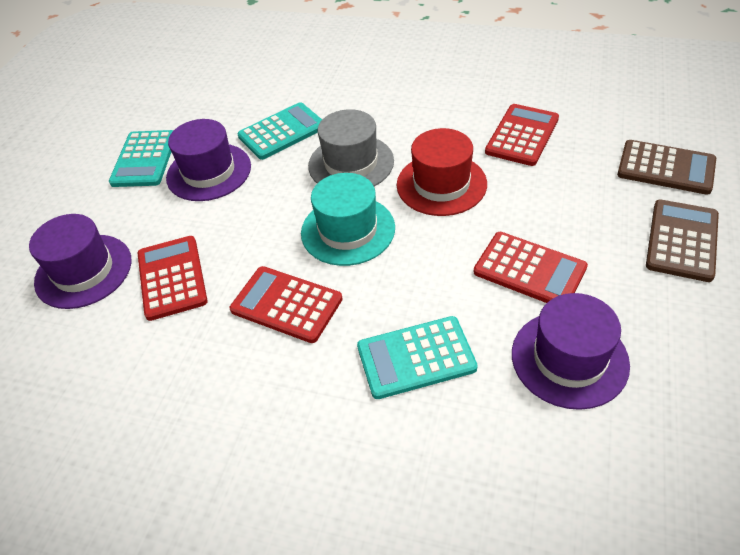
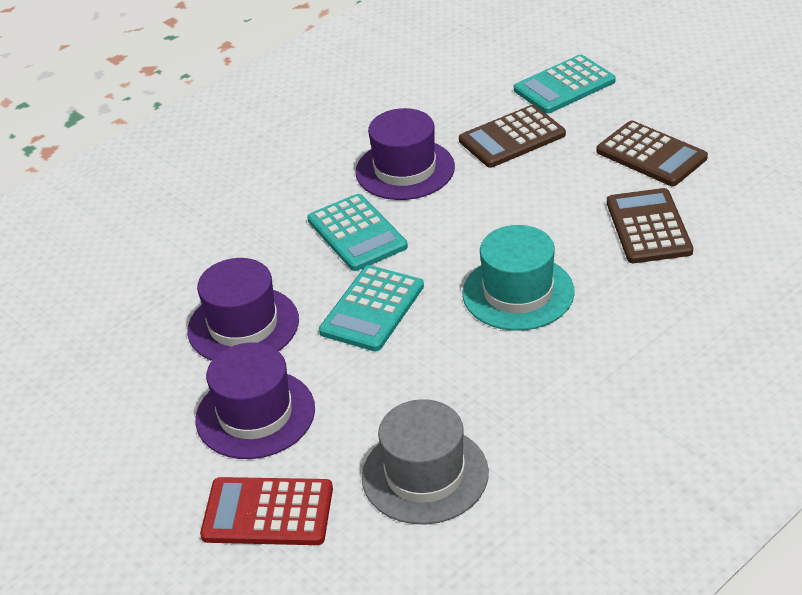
brown calculator: [617,140,716,195] [646,200,719,282] = 2 -> [459,105,566,168] [596,121,708,186] [607,188,693,263] = 3
red calculator: [138,236,208,321] [230,266,343,343] [474,232,588,303] [485,104,559,166] = 4 -> [200,477,333,545] = 1
red hat: [397,128,487,216] = 1 -> none = 0

